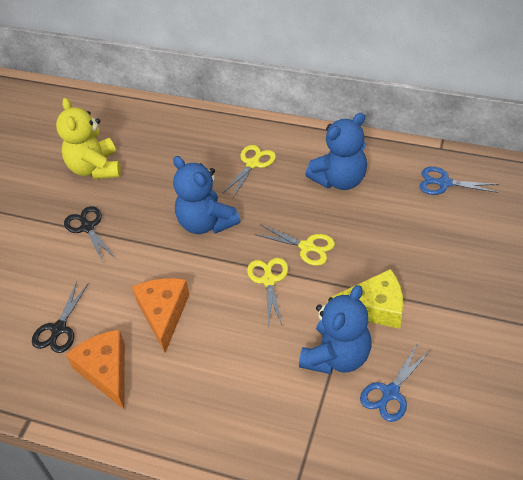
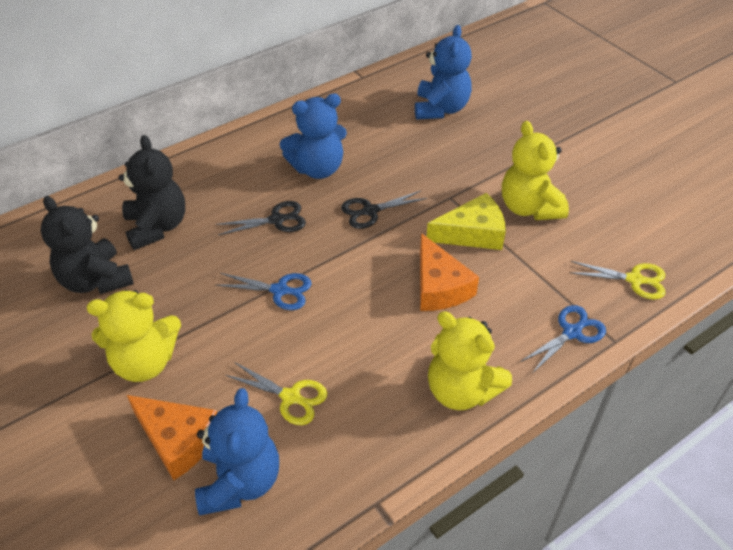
black teddy bear: none = 0 -> [41,196,134,294] [118,135,185,250] = 2
yellow scissors: [222,145,276,197] [247,258,288,327] [255,225,335,266] = 3 -> [225,362,327,425] [570,261,665,299] = 2
yellow teddy bear: [56,98,121,179] = 1 -> [87,290,181,382] [428,311,512,410] [502,121,569,220] = 3

